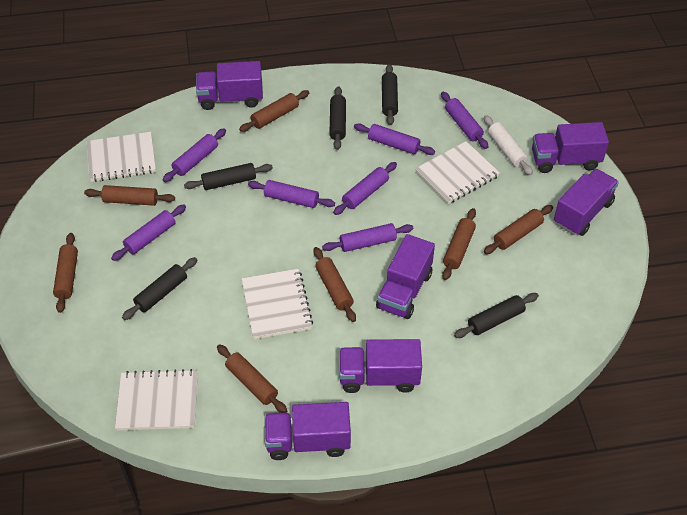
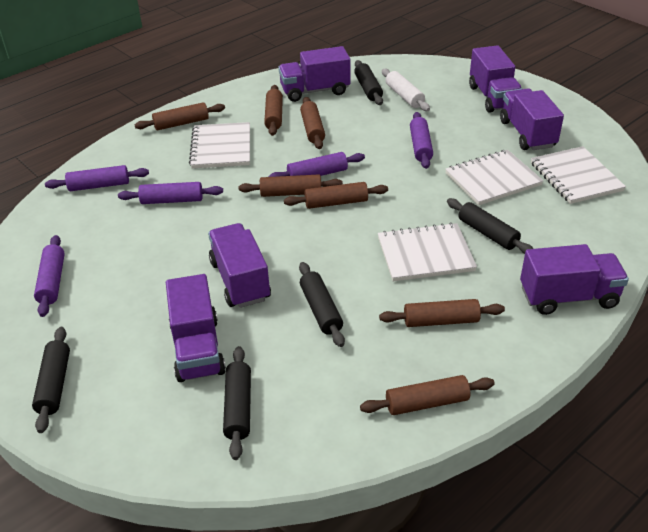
purple rolling pin: [111,205,186,261] [163,128,226,182] [248,180,335,208] [322,223,414,252] [333,162,397,215] [354,123,435,155] [441,92,488,149] = 7 -> [34,235,65,317] [45,165,149,191] [118,182,223,204] [268,152,365,177] [410,112,433,169] = 5

